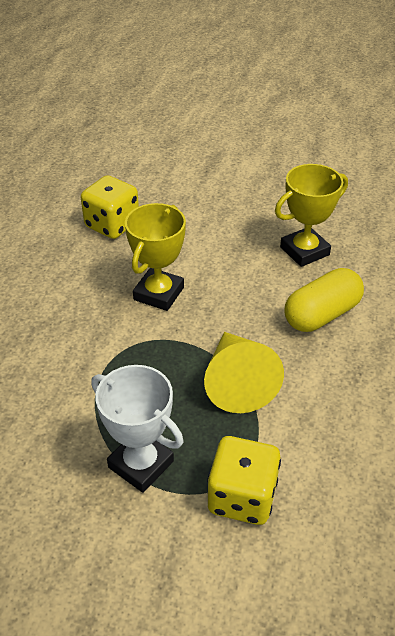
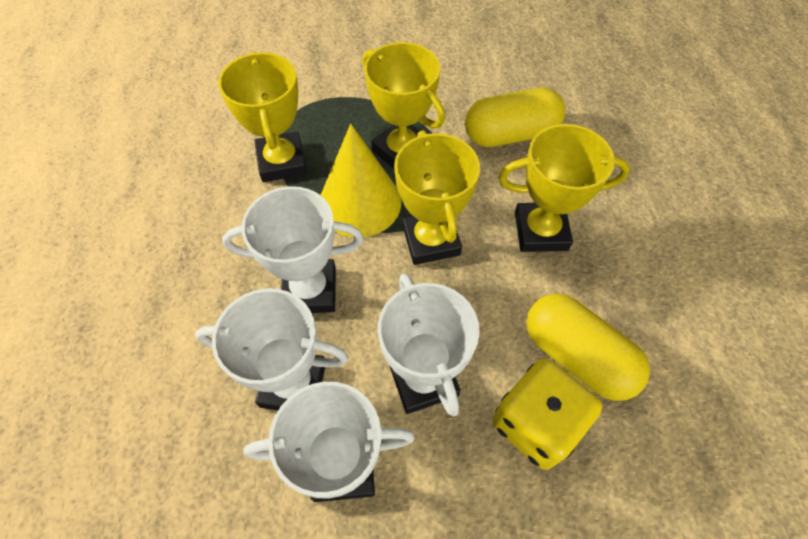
white trophy: [91,365,183,493] = 1 -> [195,288,349,410] [222,186,364,313] [244,382,415,502] [378,274,480,416] = 4
yellow capsule: [284,268,364,332] = 1 -> [465,88,565,147] [527,294,650,401] = 2
yellow dice: [81,175,139,239] [207,436,281,525] = 2 -> [493,358,602,470] = 1
yellow trophy: [125,203,186,311] [275,164,348,267] = 2 -> [218,52,307,182] [362,42,445,170] [394,130,480,265] [498,124,630,252] = 4

